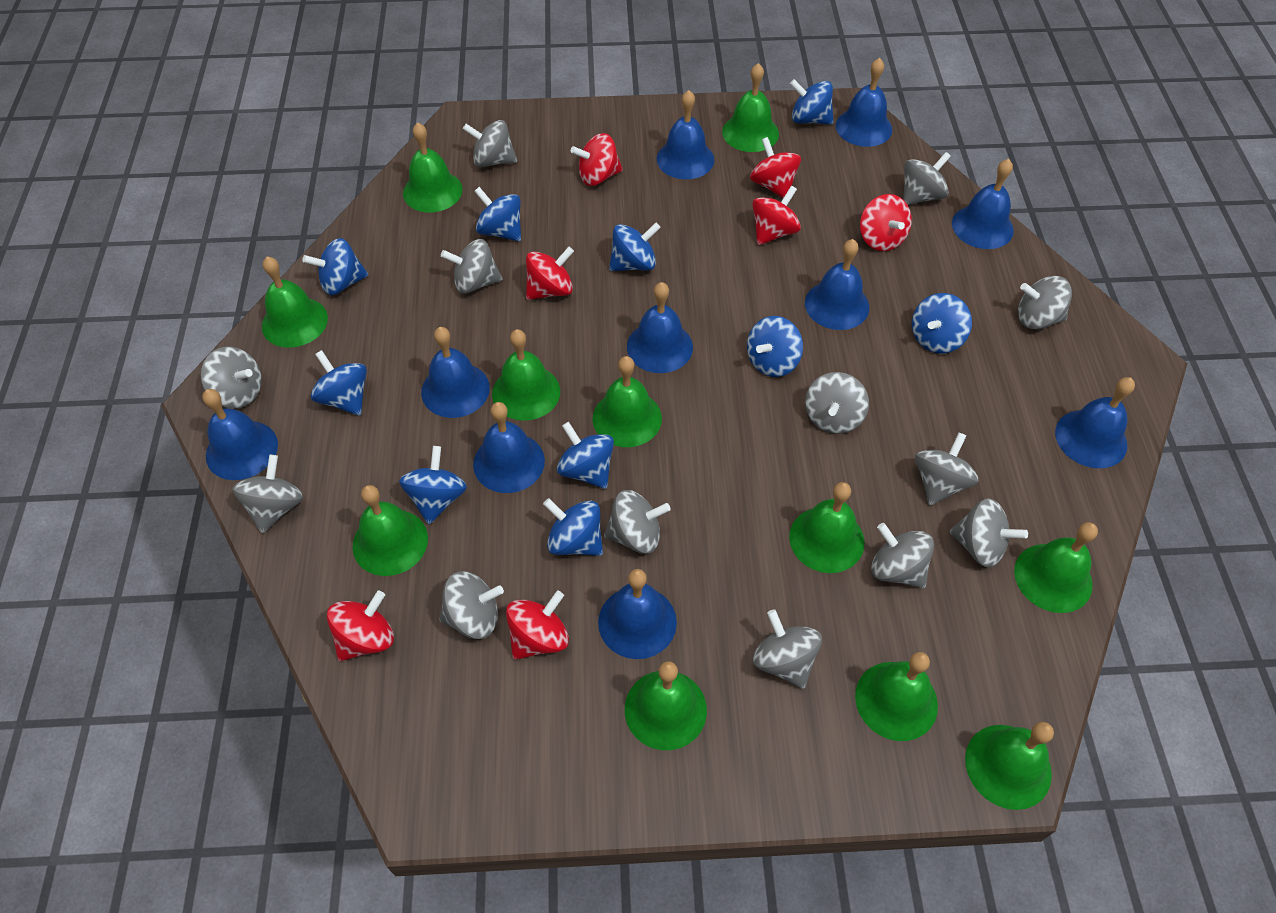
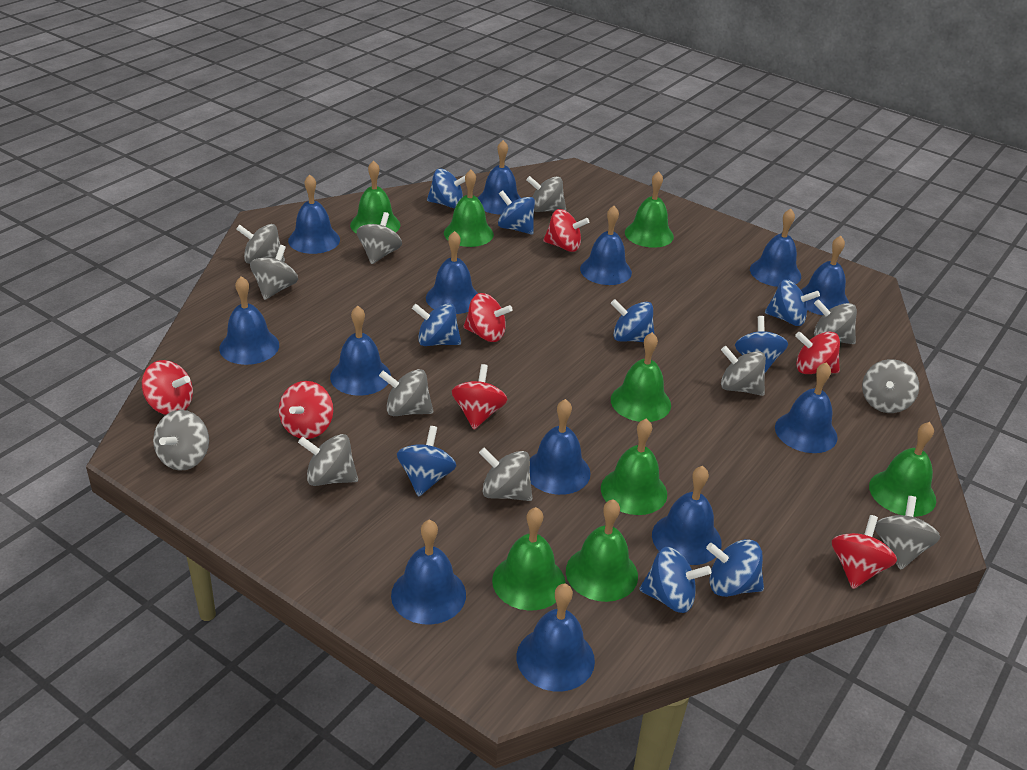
blue bell: [202,389,278,480] [421,327,490,418] [473,402,545,493] [598,569,677,659] [627,282,693,373] [657,90,714,179] [805,239,869,330] [836,58,892,147] [952,159,1014,249] [1055,377,1135,468] = 10 -> [219,276,279,365] [288,175,340,254] [330,306,391,396] [391,520,466,625] [426,231,478,314] [478,140,521,215] [516,584,595,692] [530,399,591,495] [580,206,632,285] [652,466,722,565] [750,209,801,287] [775,362,838,453] [801,236,849,315] = 13
blue spinning top: [302,238,368,295] [311,350,367,416] [399,446,467,524] [474,187,521,242] [543,498,603,556] [557,422,614,489] [609,223,661,271] [747,316,803,377] [790,79,833,125] [912,293,972,354] = 10 -> [397,426,456,496] [412,303,461,346] [427,169,465,208] [498,190,535,235] [611,299,654,342] [639,547,711,613] [706,539,764,597] [735,316,788,374] [765,279,820,326] = 9
green bell: [262,257,328,348] [352,485,428,576] [403,123,463,212] [492,329,560,421] [593,356,662,447] [625,661,707,750] [722,63,779,152] [789,482,864,573] [855,652,938,741] [965,722,1054,810] [1014,522,1098,613] = 11 -> [350,161,400,234] [444,170,494,247] [492,507,566,611] [566,499,638,602] [601,419,667,515] [611,332,671,422] [625,171,674,248] [869,422,936,517] = 8
grey spinning top: [201,346,262,409] [233,455,303,533] [439,571,504,639] [441,239,503,294] [463,120,517,167] [604,490,671,554] [753,609,822,689] [805,372,869,434] [871,523,934,588] [903,152,951,205] [915,432,979,505] [950,498,1028,567] [1018,276,1072,329] = 13 -> [153,410,209,471] [236,224,285,264] [250,245,298,300] [298,434,358,486] [357,212,402,264] [379,369,433,416] [479,447,532,501] [526,176,566,212] [721,346,766,396] [814,299,857,344] [862,359,919,413] [875,496,940,570] = 12

